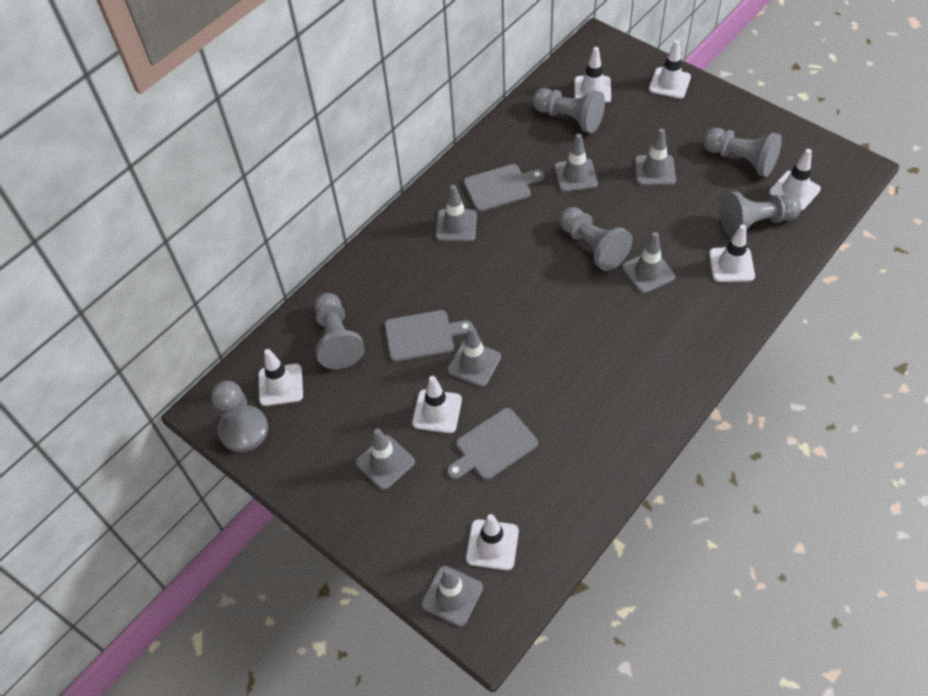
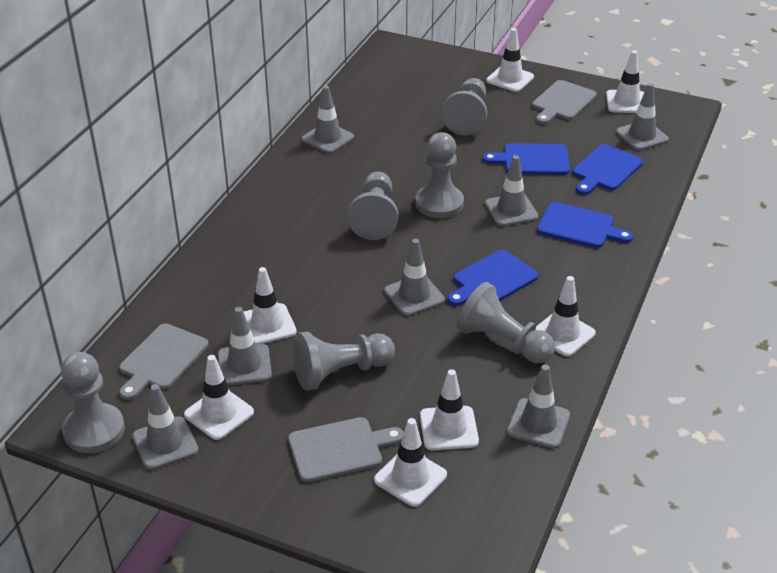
blue cutting board: none = 0 -> [447,249,538,306] [482,143,570,175] [537,202,633,248] [572,144,643,195] = 4

